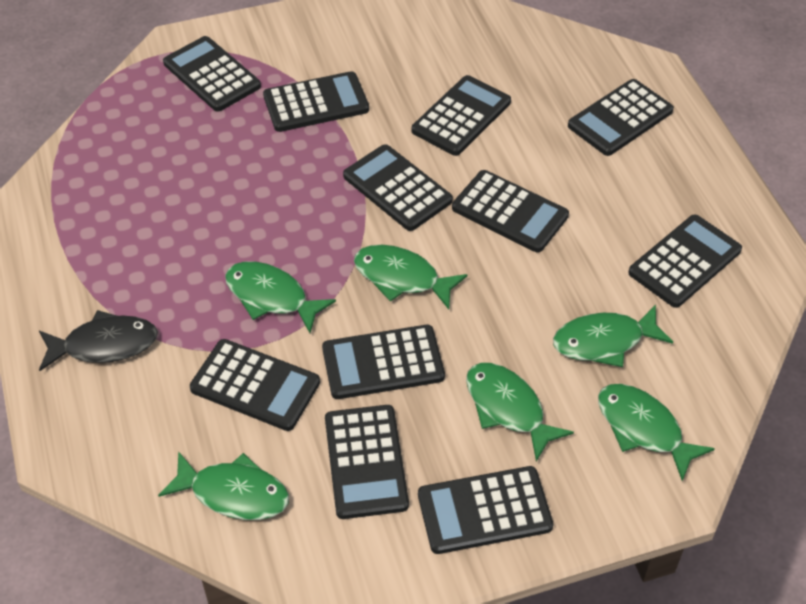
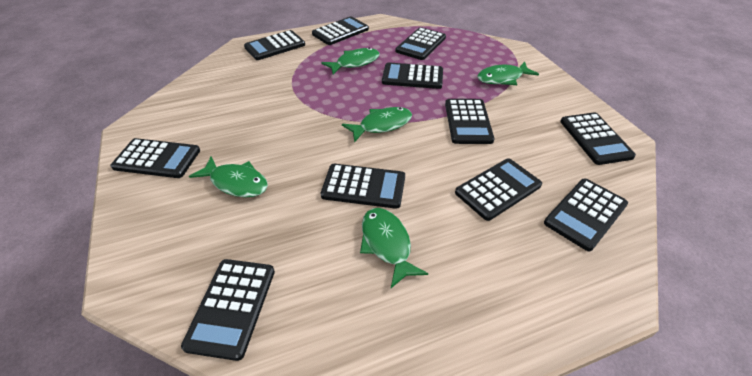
black fish: [39,310,158,371] = 1 -> none = 0
green fish: [158,451,289,520] [225,261,336,333] [354,245,468,309] [466,363,574,461] [553,305,673,367] [598,384,715,481] = 6 -> [189,156,268,197] [321,48,380,75] [342,107,412,143] [360,208,428,288] [477,62,539,85] = 5

